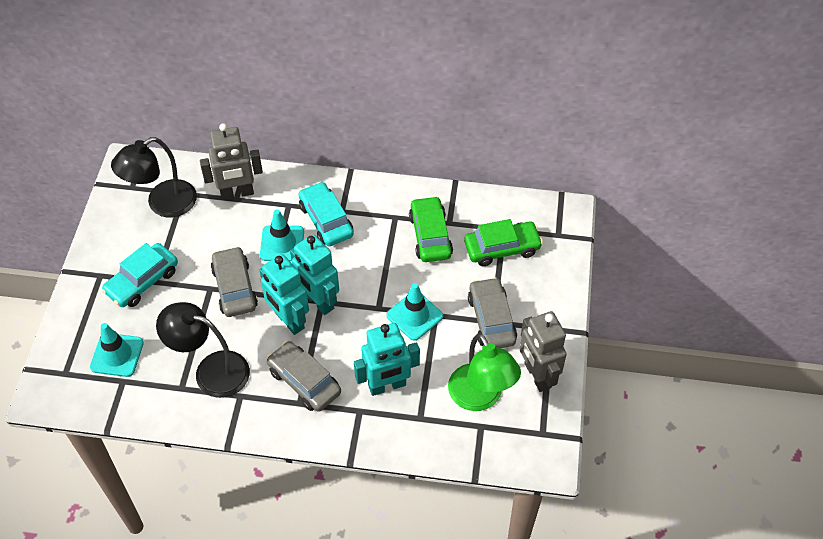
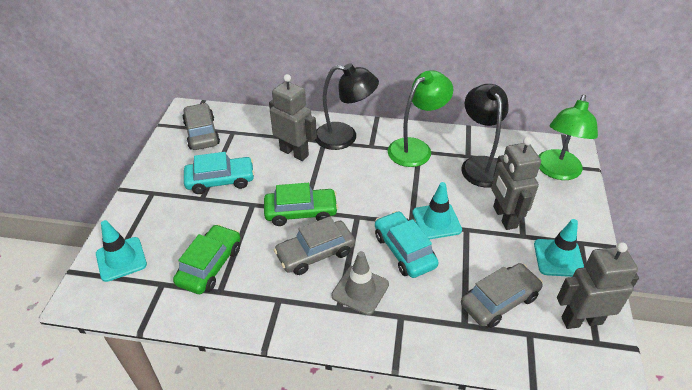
green lamp: [448,333,521,411] = 1 -> [388,70,453,167] [538,95,598,180] = 2
grey robot: [200,123,263,200] [520,311,567,392] = 2 -> [269,74,317,161] [491,137,541,230] [557,242,639,329] = 3
grey traffic cone: none = 0 -> [331,251,389,315] = 1
turquoise robot: [259,254,309,335] [290,234,339,315] [354,323,420,396] = 3 -> none = 0

